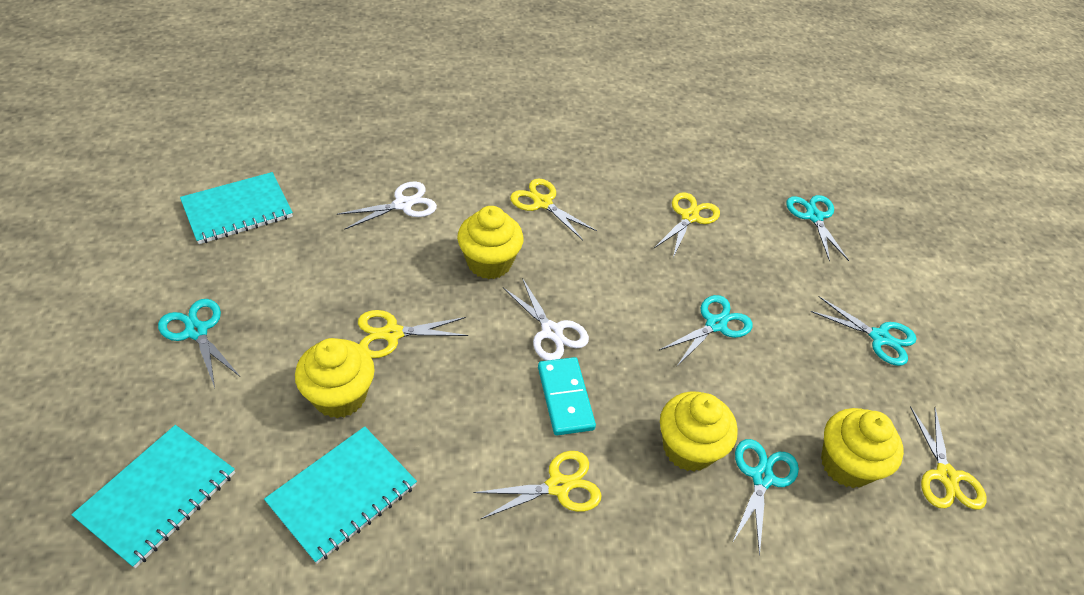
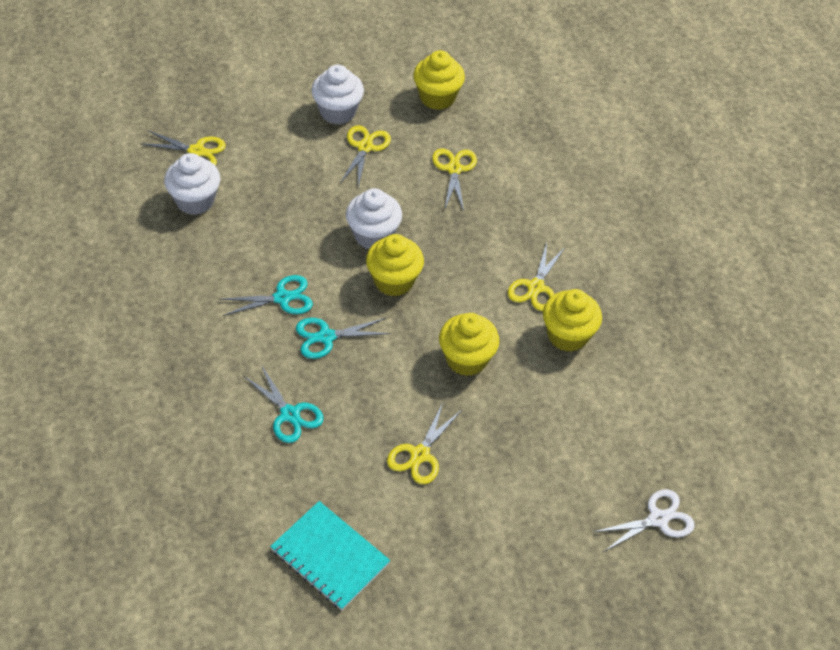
turquoise domino: [538,357,596,435] = 1 -> none = 0
turquoise notebook: [71,425,235,568] [180,172,293,244] [264,426,417,564] = 3 -> [270,501,390,610] = 1
turquoise scissors: [158,299,240,388] [660,295,753,366] [732,439,799,556] [786,195,849,261] [810,296,917,366] = 5 -> [220,275,313,316] [244,365,324,443] [296,318,390,359] = 3
white cupcake: none = 0 -> [164,153,220,215] [311,65,364,125] [346,188,402,249] = 3
white scissors: [337,181,437,230] [503,278,589,361] = 2 -> [594,489,695,552] = 1

